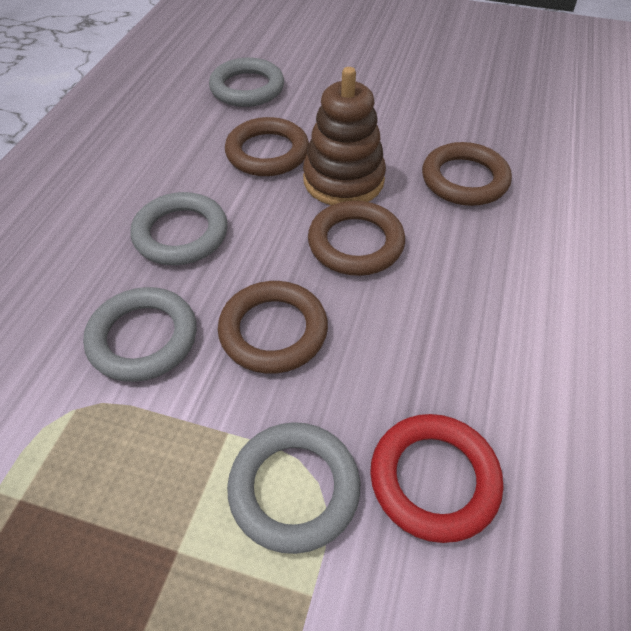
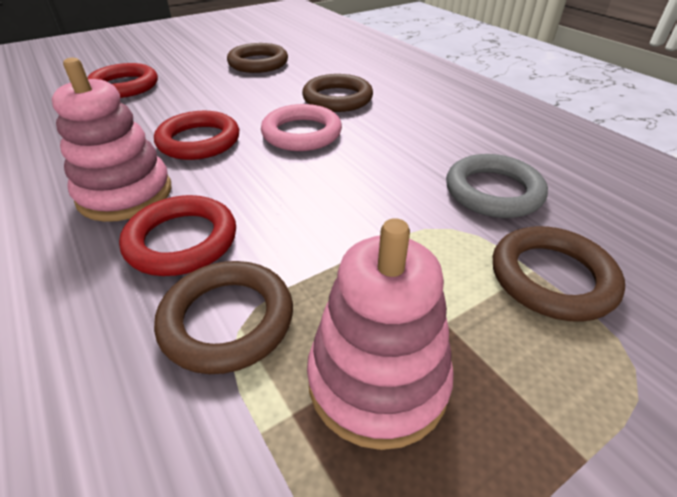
brown stacking toy: [303,67,386,205] = 1 -> none = 0
grey ring: [83,287,197,382] [130,192,228,265] [209,58,284,107] [227,422,360,554] = 4 -> [446,154,548,218] = 1
pink ring: none = 0 -> [261,104,342,151] = 1
pink stacking toy: none = 0 -> [52,58,171,222] [307,218,454,450] = 2
red ring: [370,414,503,543] = 1 -> [87,63,158,98] [119,195,236,276] [154,111,239,160] = 3

